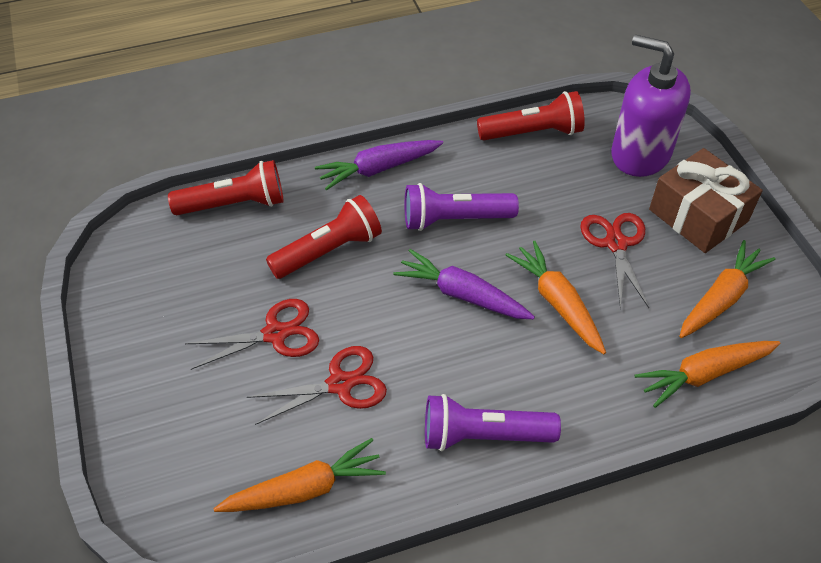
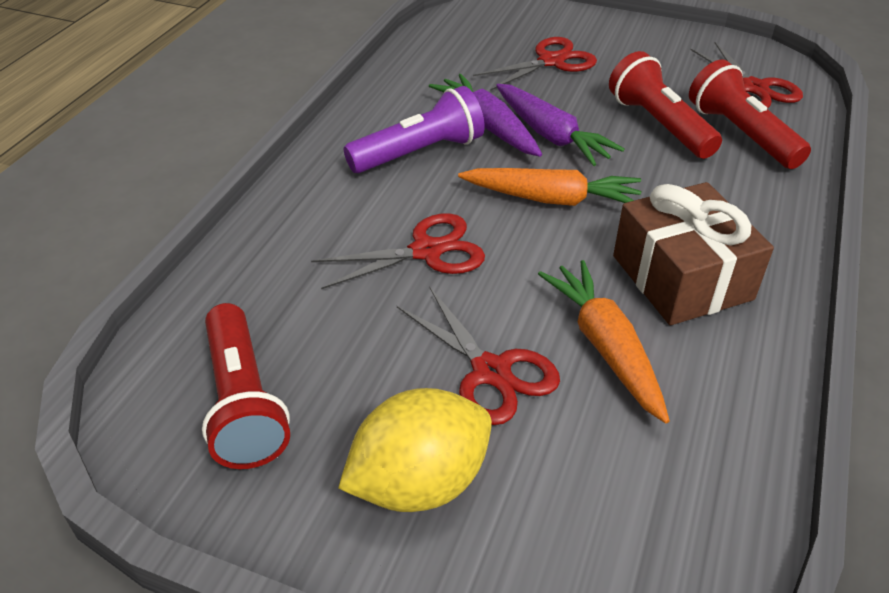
orange carrot: [213,438,386,512] [506,241,606,354] [635,341,780,408] [679,240,775,338] = 4 -> [458,168,641,206] [538,260,670,423] = 2
purple flashlight: [405,183,519,231] [425,394,561,451] = 2 -> [344,86,485,173] = 1
purple soap dispenser: [611,35,691,177] = 1 -> none = 0
red scissors: [185,299,319,370] [247,346,387,425] [580,213,649,309] = 3 -> [311,213,485,289] [397,287,560,425] [473,37,597,91] [690,42,803,108] = 4
yellow lemon: none = 0 -> [338,388,492,512] = 1

